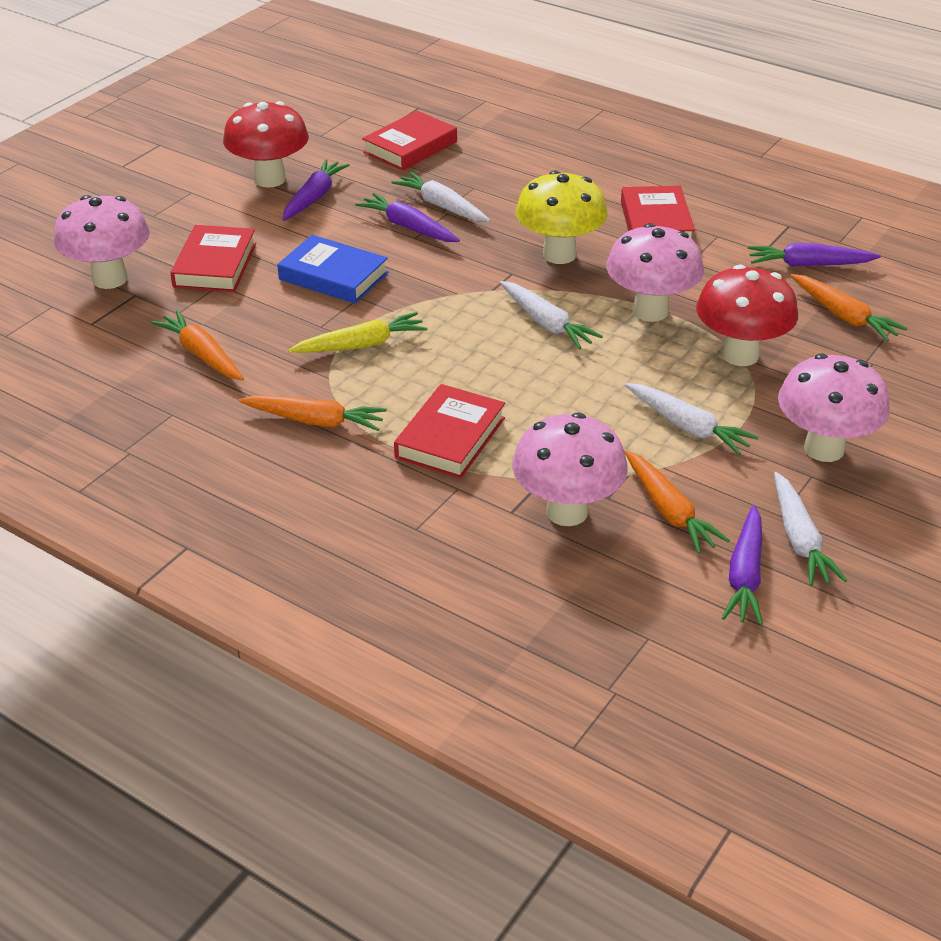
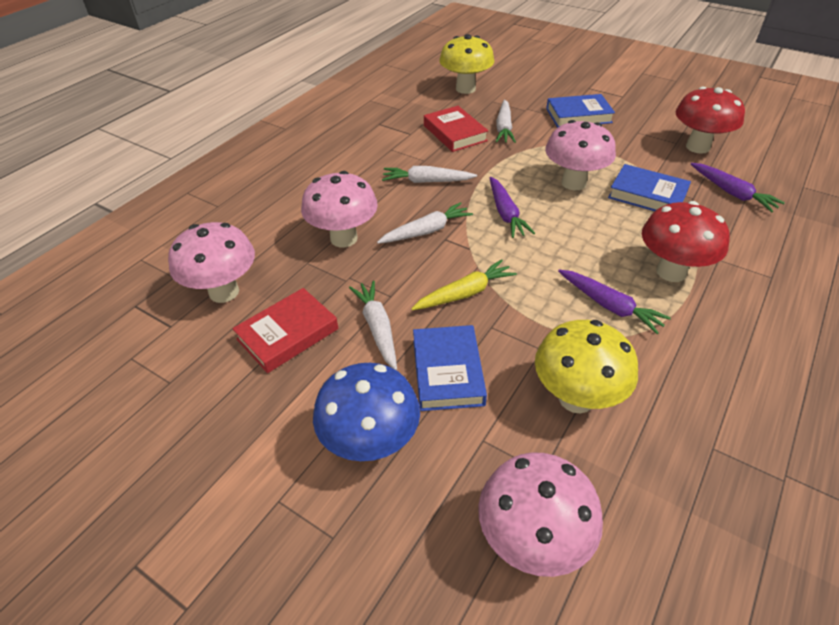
blue book: [277,235,388,304] = 1 -> [413,325,487,411] [546,94,615,128] [608,164,691,211] = 3
blue mushroom: none = 0 -> [313,363,420,461] = 1
orange carrot: [151,310,244,381] [239,396,387,431] [625,450,730,554] [790,274,908,342] = 4 -> none = 0
purple carrot: [282,159,350,221] [355,193,460,242] [722,505,763,625] [748,243,881,267] = 4 -> [489,177,535,238] [558,270,671,334] [691,163,785,212] = 3
red book: [170,225,256,292] [362,111,457,171] [394,384,505,479] [621,186,695,239] = 4 -> [232,288,338,373] [424,106,488,152] = 2
yellow mushroom: [516,170,608,264] = 1 -> [439,34,495,94] [535,320,638,414] = 2

